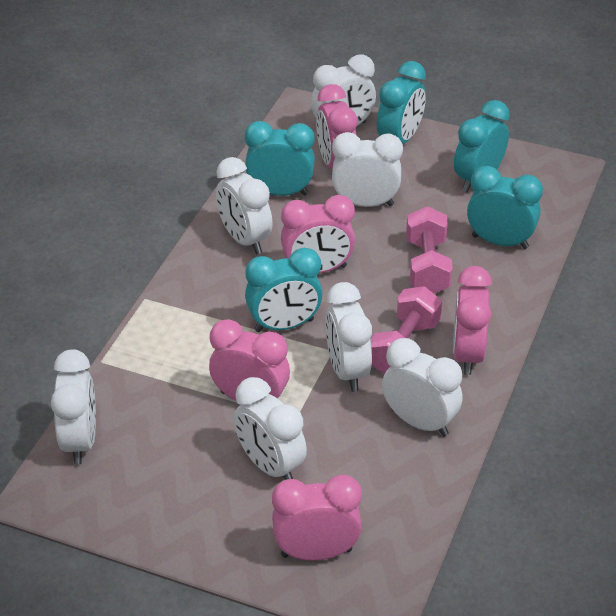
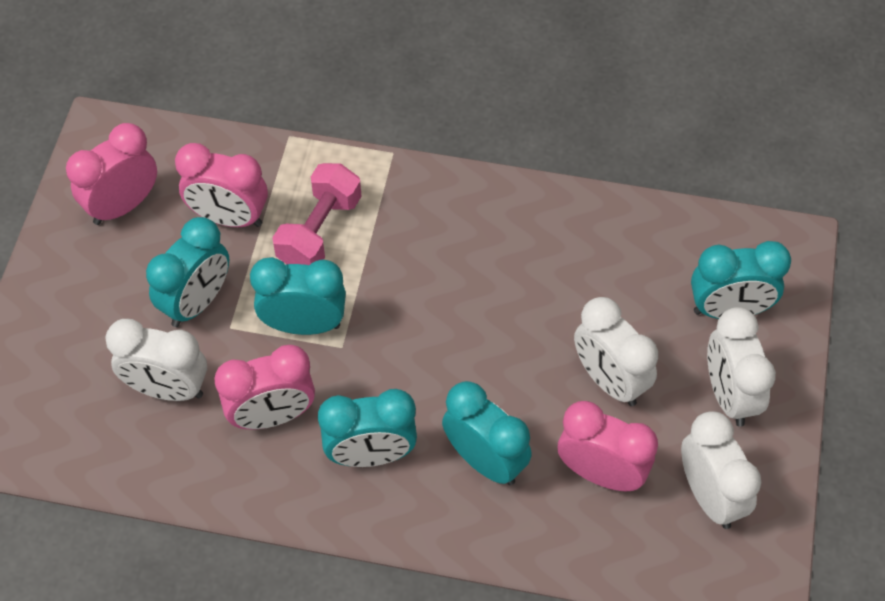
pink clock: [209,319,290,401] [272,475,362,561] [281,195,355,273] [316,84,357,169] [453,266,492,375] = 5 -> [66,123,157,225] [175,143,268,227] [214,345,315,430] [558,401,658,491] = 4
pink dumbbell: [371,286,442,374] [406,206,453,293] = 2 -> [273,163,361,265] = 1
white clock: [51,349,96,465] [216,157,273,254] [234,377,307,480] [311,55,376,126] [325,282,372,392] [332,132,403,207] [382,338,463,437] = 7 -> [105,319,207,401] [574,297,658,406] [681,411,762,529] [707,307,776,427] = 4

